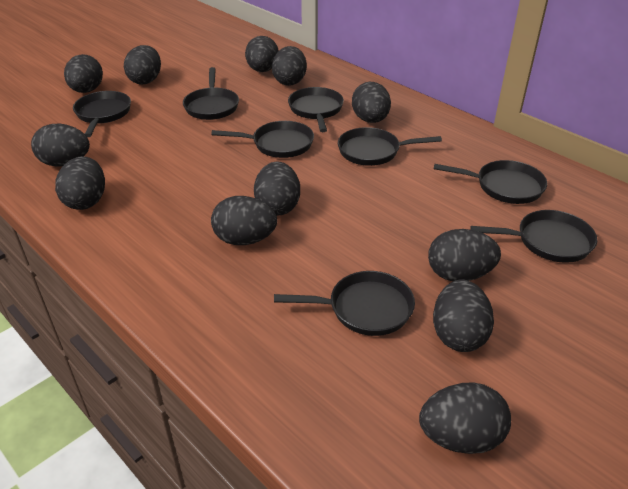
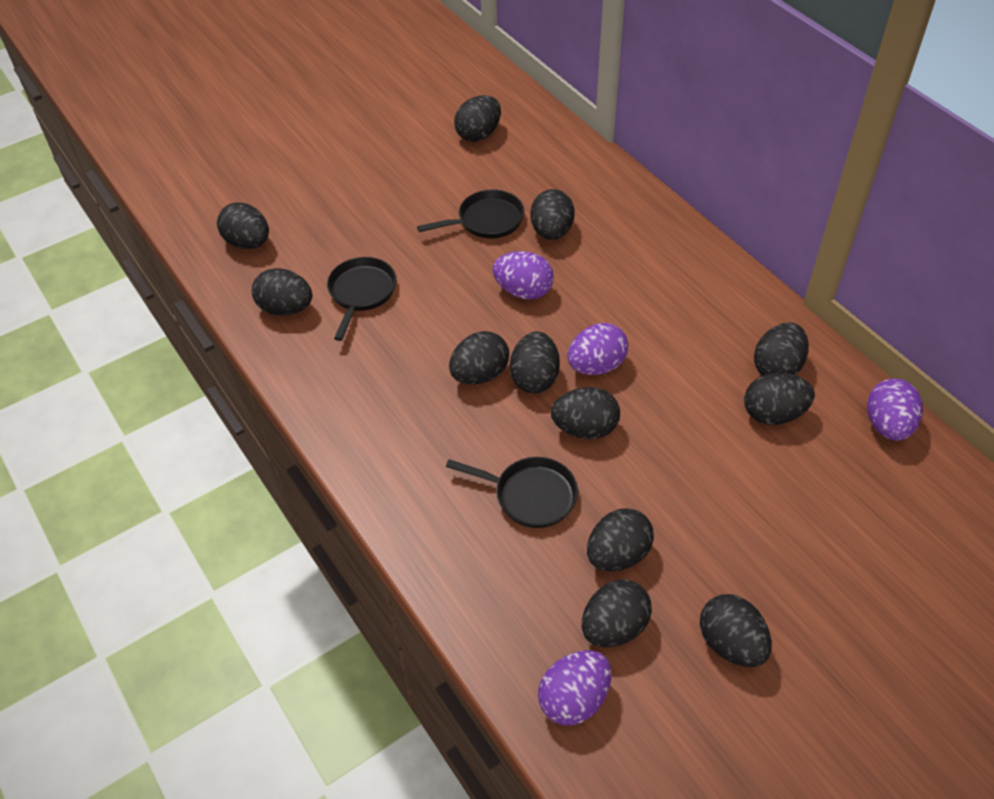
black pan: [73,91,131,137] [183,67,239,120] [212,121,314,158] [274,271,415,336] [288,87,344,132] [338,127,442,166] [434,160,547,204] [470,210,597,263] = 8 -> [327,257,396,341] [417,189,525,239] [446,457,578,528] = 3
purple egg: none = 0 -> [492,251,554,299] [538,650,611,726] [567,323,628,375] [867,379,923,441] = 4

